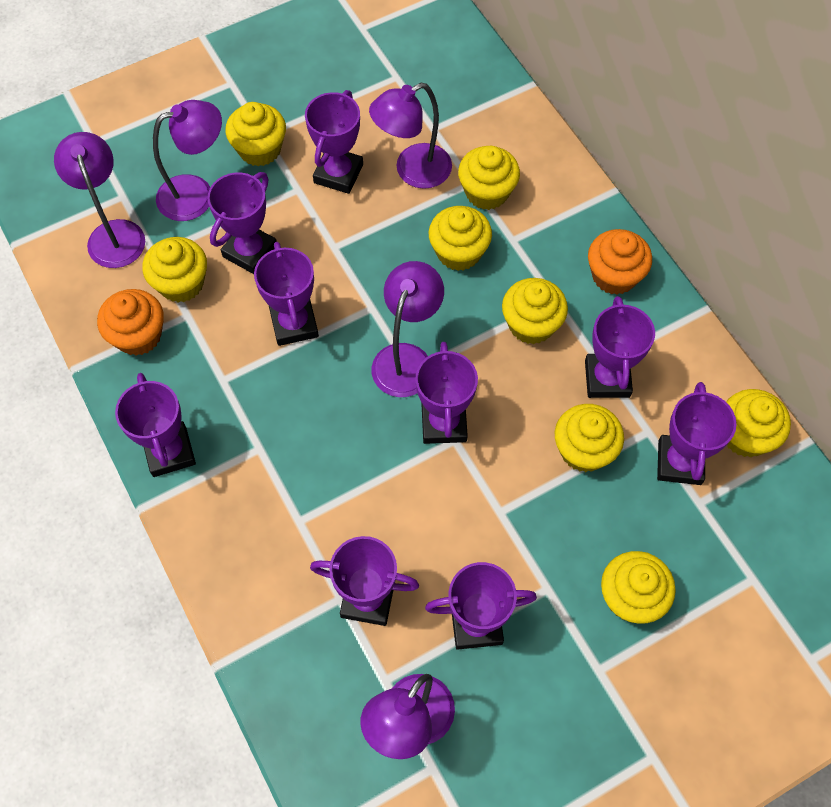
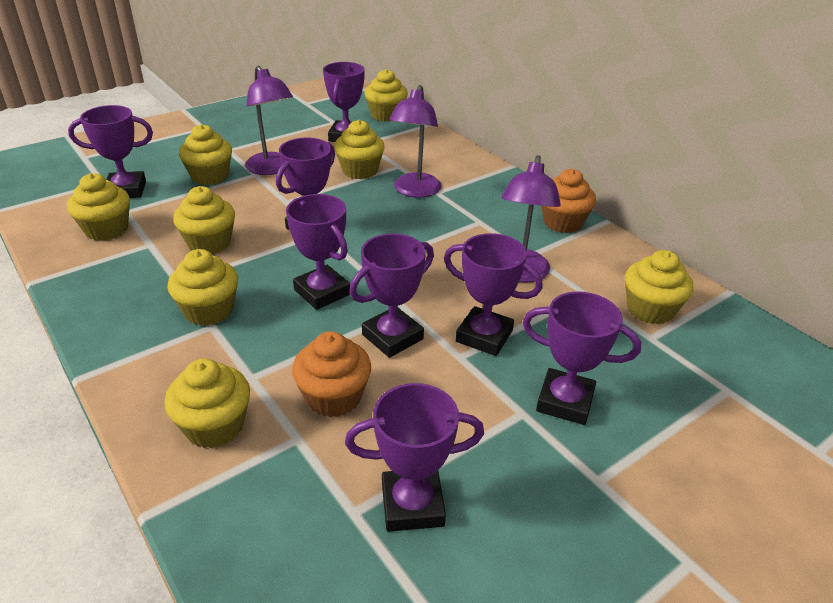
purple lamp: [54,132,145,268] [153,100,222,221] [360,674,455,759] [369,83,452,189] [372,261,444,397] = 5 -> [245,66,293,175] [389,85,441,198] [501,155,561,283] = 3
purple trophy: [115,373,196,477] [207,172,277,274] [254,242,319,346] [305,90,363,194] [310,536,419,626] [415,342,478,444] [425,562,537,650] [585,296,655,398] [657,382,736,485] = 9 -> [68,105,153,198] [276,137,335,230] [286,194,350,310] [323,62,365,142] [345,383,484,532] [349,233,434,358] [444,233,543,356] [523,291,641,425] = 8

